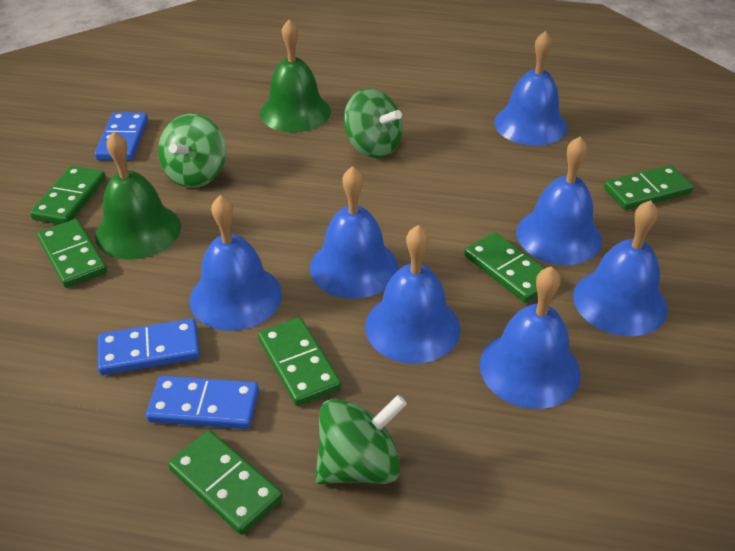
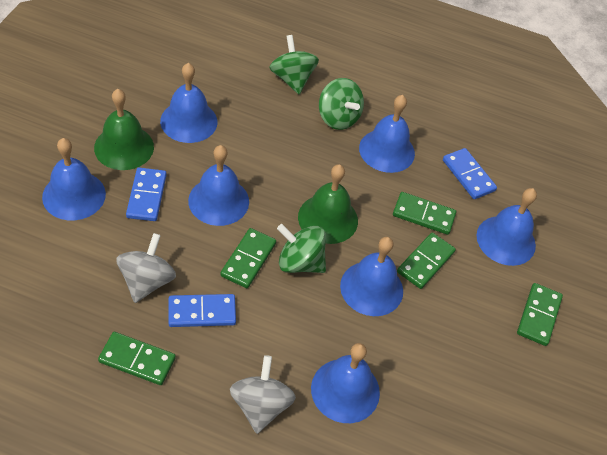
green domino: [30,166,106,224] [37,219,107,288] [168,430,283,535] [258,318,341,406] [464,232,545,303] [604,165,693,210] = 6 -> [98,332,176,385] [220,228,276,288] [393,192,456,235] [397,233,456,289] [517,283,563,346] = 5
grey spinning top: none = 0 -> [116,233,176,303] [230,355,296,434] = 2

